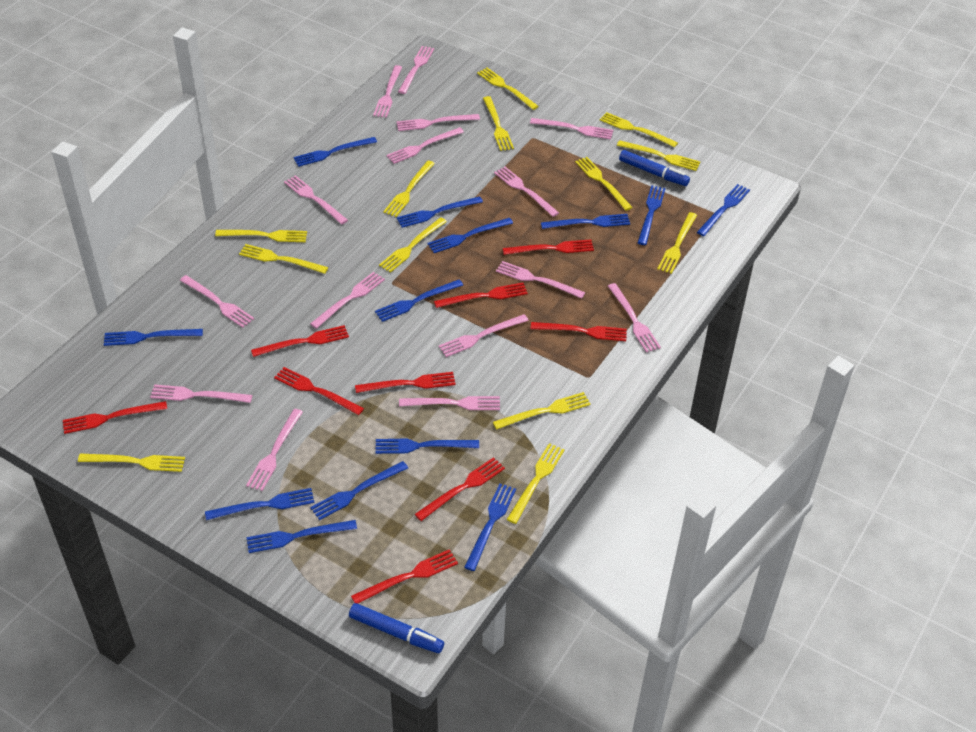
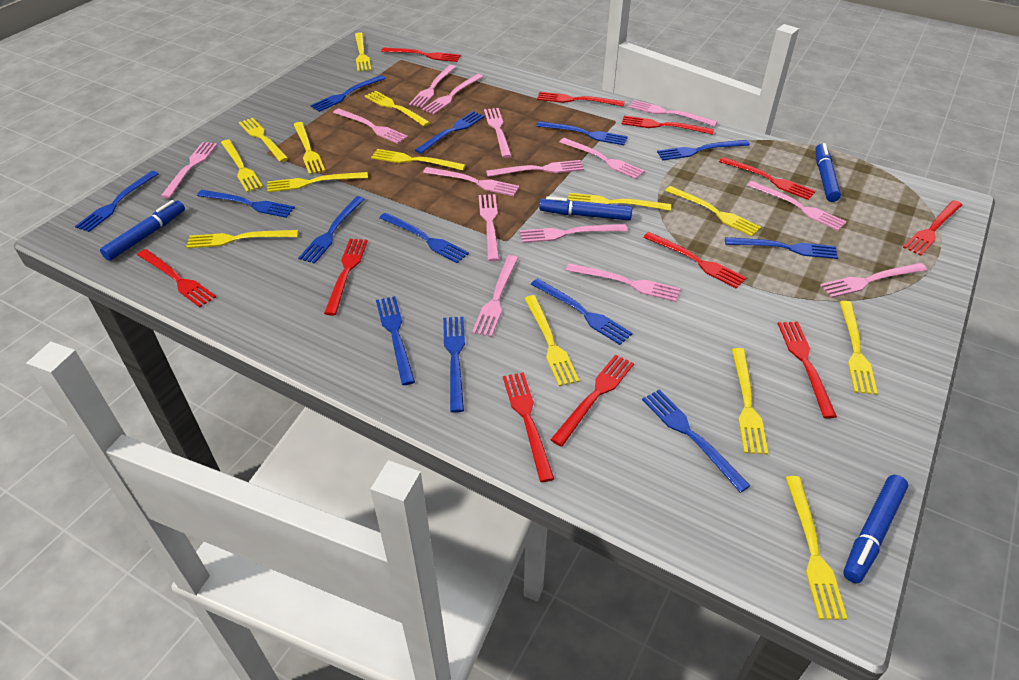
blue marker: [349,603,444,653] [619,150,690,186] = 2 -> [100,200,185,261] [539,196,632,220] [815,143,841,202] [843,475,908,583] = 4
red fork: [63,401,167,434] [251,325,349,357] [274,367,364,415] [351,549,458,604] [355,372,456,393] [415,457,505,521] [434,282,528,308] [503,239,594,255] [531,322,627,341] = 9 -> [137,249,216,307] [324,239,368,316] [381,47,461,62] [503,372,554,482] [537,92,625,107] [550,354,634,447] [621,115,714,135] [643,232,746,289] [719,157,816,200] [778,321,837,419] [903,200,962,256] = 11
yellow fork: [78,454,185,472] [215,230,307,242] [239,244,328,274] [379,217,447,273] [383,160,435,217] [477,68,539,110] [483,96,514,151] [493,392,591,430] [506,443,565,524] [575,157,632,211] [600,112,678,148] [617,140,700,171] [657,212,697,274] = 13 -> [186,230,298,248] [221,139,263,192] [239,118,289,162] [267,172,368,192] [293,122,325,175] [355,32,371,72] [365,91,430,127] [371,149,466,171] [524,295,580,386] [568,193,671,211] [665,186,761,236] [732,348,768,455] [786,476,848,620] [840,301,878,395] = 14

